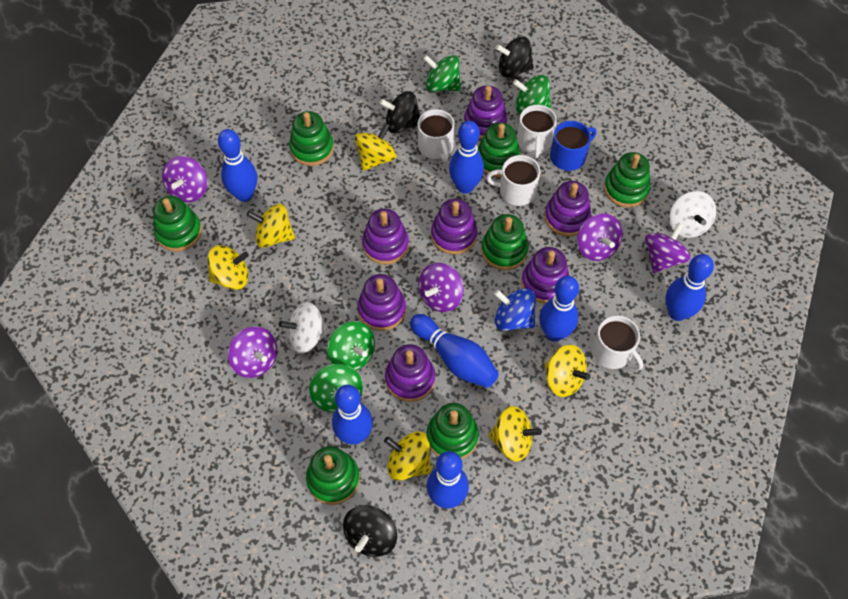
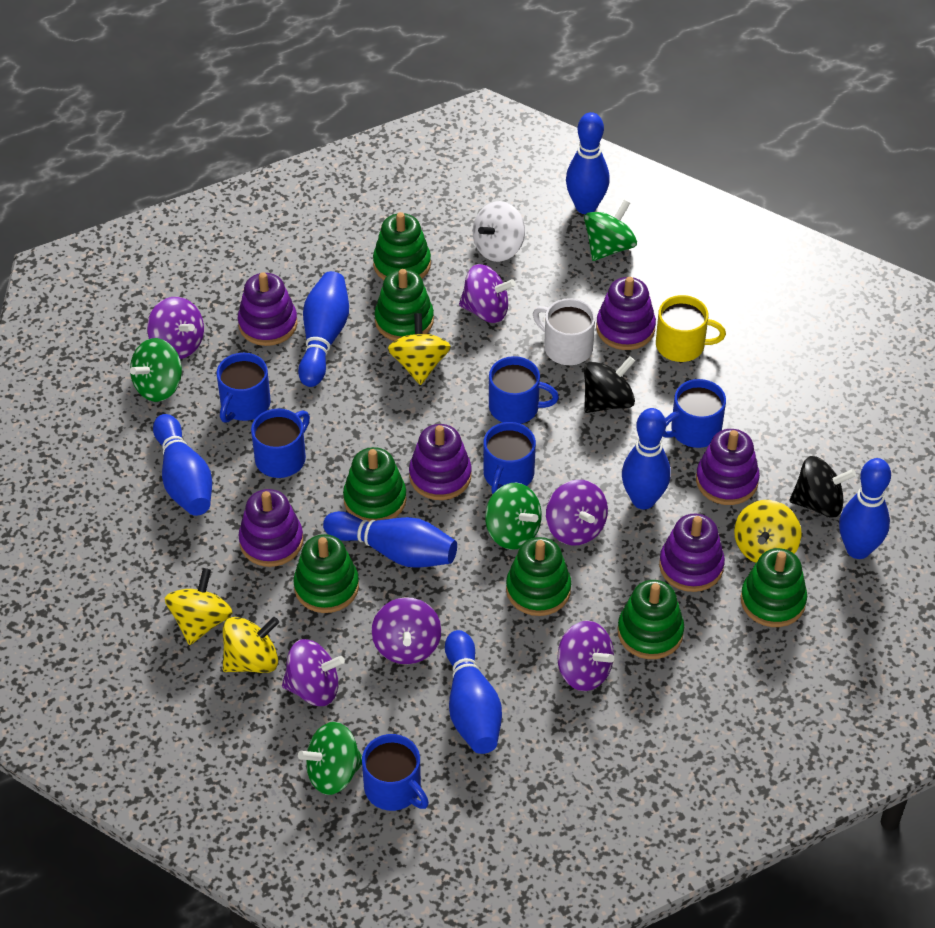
black spinning top: [343,505,397,557] [380,91,420,133] [496,37,534,78] = 3 -> [584,356,635,413] [789,456,856,517] = 2
blue mug: [550,121,596,171] = 1 -> [217,353,271,423] [251,409,310,478] [362,734,429,811] [483,422,536,494] [489,356,559,424] [663,379,726,448] = 6
blue spinning top: [494,288,536,331] = 1 -> none = 0
purple spinning top: [162,156,208,202] [228,327,277,378] [418,263,464,312] [577,213,623,261] [645,222,691,273] = 5 -> [147,297,204,359] [282,639,345,706] [371,597,441,664] [459,264,516,323] [546,480,608,545] [557,621,614,691] = 6
purple stacking toy: [358,274,406,331] [362,208,409,264] [385,344,435,402] [431,199,477,255] [464,85,507,139] [521,247,569,303] [544,181,591,236] = 7 -> [238,272,297,346] [238,489,303,567] [409,424,472,500] [596,277,656,350] [659,514,725,592] [696,429,760,505] = 6
white mug: [418,109,455,162] [486,155,540,206] [517,105,557,158] [592,315,643,371] = 4 -> [533,298,595,365] = 1
white spinning top: [278,302,330,354] [669,191,716,238] = 2 -> [473,201,525,262] = 1
yellow mug: none = 0 -> [656,295,726,362] = 1
yellow spinning top: [207,245,249,290] [247,204,295,248] [355,123,396,171] [384,431,432,481] [488,406,542,462] [544,345,590,397] = 6 -> [165,568,232,645] [223,617,279,673] [388,313,451,385] [734,500,802,563] = 4

